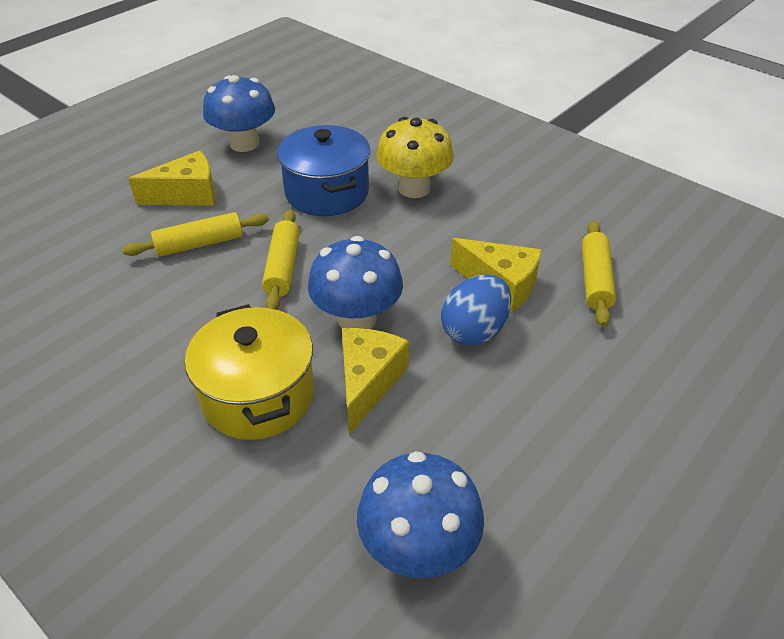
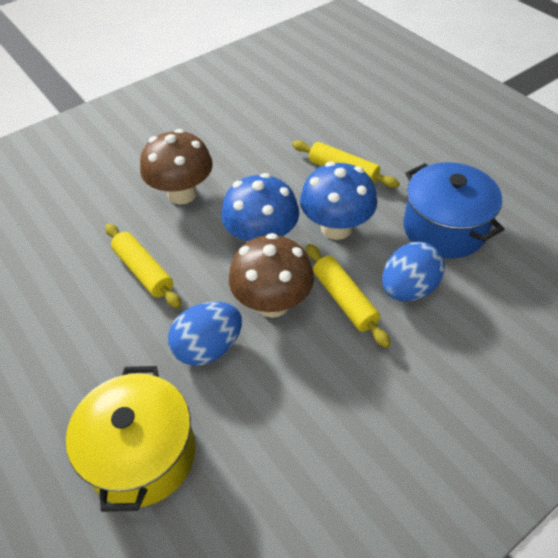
blue egg: [441,274,511,346] = 1 -> [168,302,242,366] [382,242,445,301] = 2
blue mushroom: [203,75,275,152] [308,236,403,329] [357,451,484,578] = 3 -> [221,173,299,242] [300,162,377,240] = 2
brown mushroom: none = 0 -> [140,129,213,205] [229,233,314,318] = 2
yellow cheese: [128,151,216,206] [342,328,409,435] [450,238,542,312] = 3 -> none = 0
yellow mushroom: [377,117,454,198] = 1 -> none = 0

